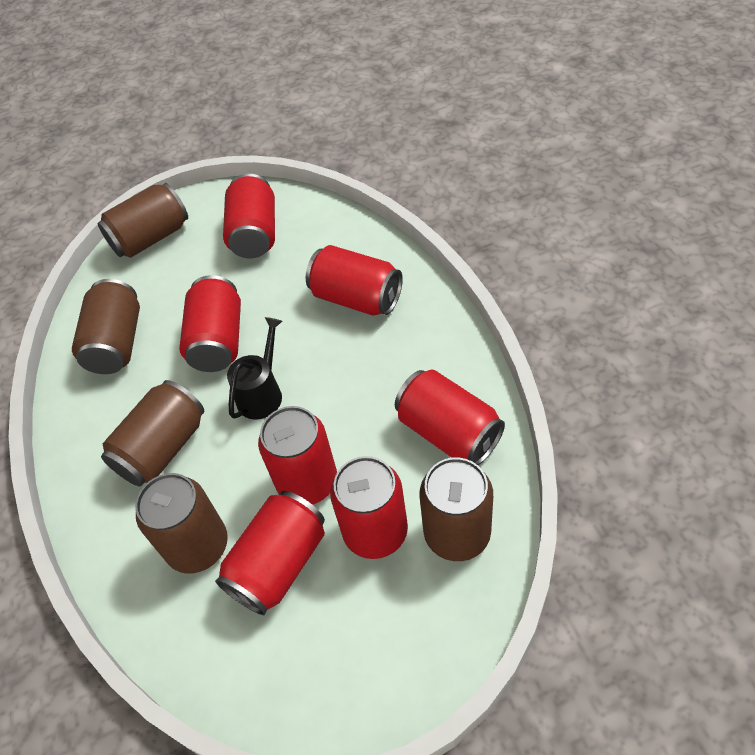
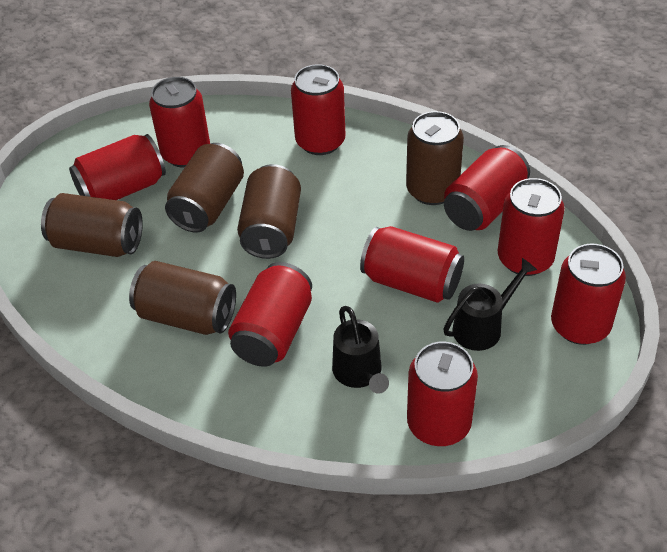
black watering can: [227,317,282,419] = 1 -> [332,306,389,394] [443,258,537,351] = 2
red can: [179,275,241,372] [215,491,325,615] [223,174,275,258] [258,406,337,505] [306,245,403,315] [330,456,408,559] [395,369,505,465] = 7 -> [69,134,166,200] [149,77,210,168] [228,262,312,367] [291,64,345,155] [360,226,464,303] [407,342,478,446] [444,145,530,231] [498,178,565,276] [551,244,626,345] = 9

